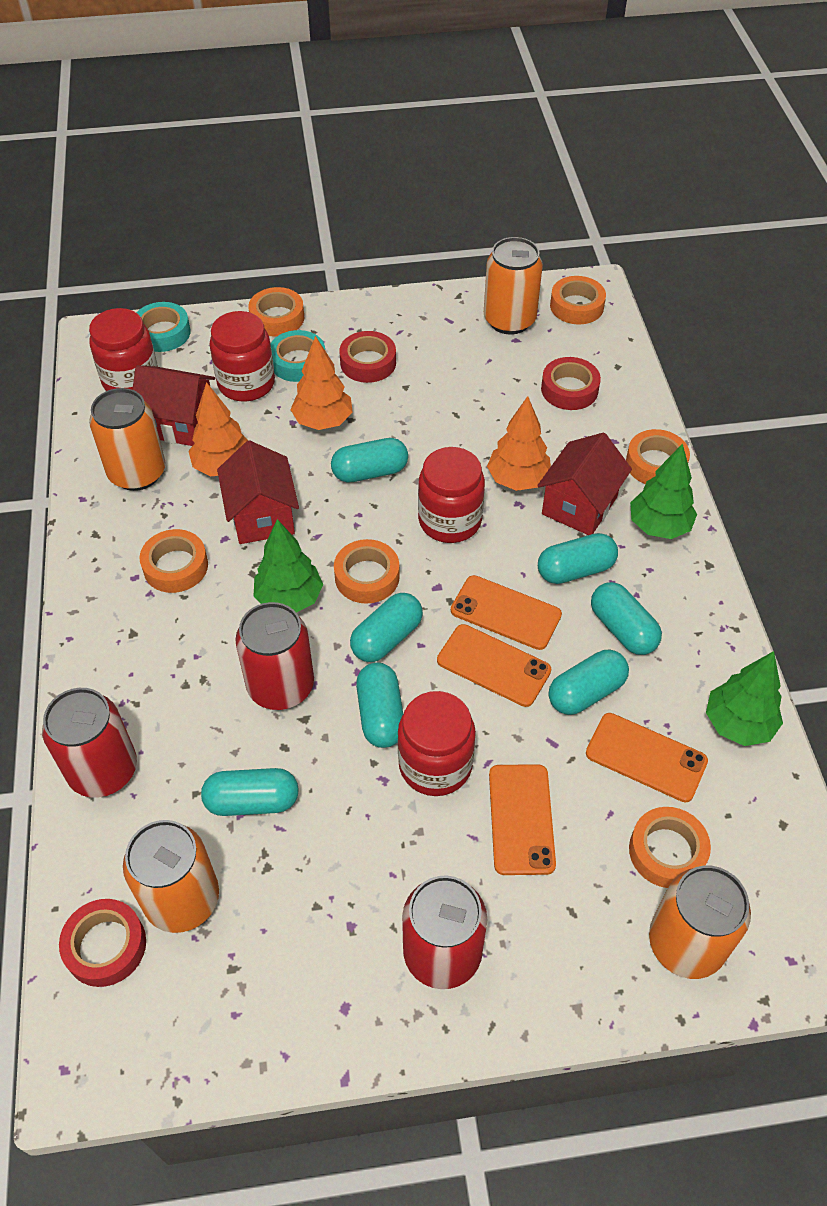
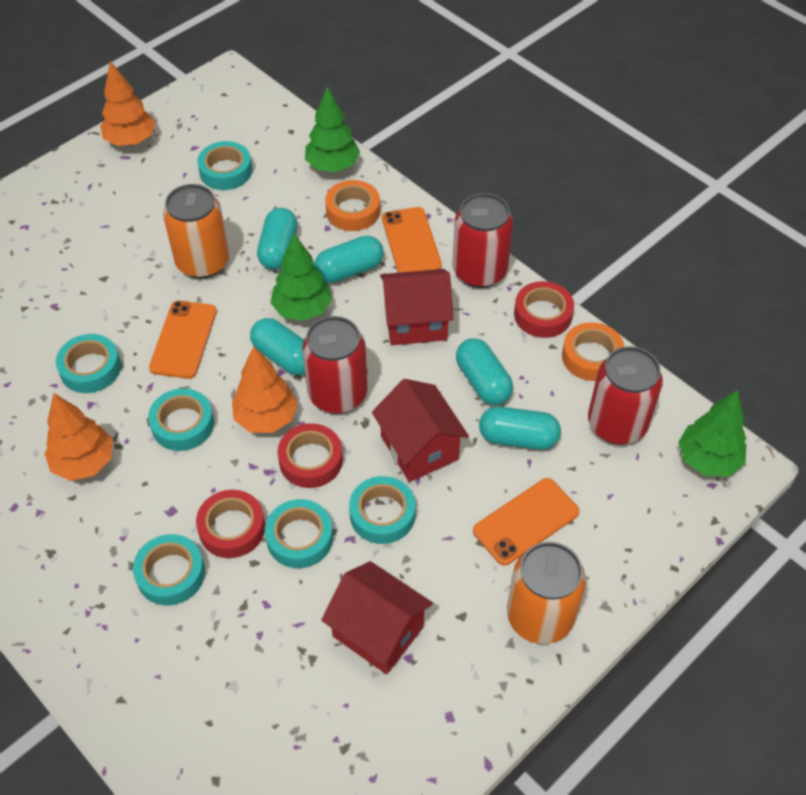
orange can: [89,388,166,491] [123,820,219,933] [484,237,543,335] [649,866,751,979] = 4 -> [163,184,229,279] [507,542,586,644] = 2
orange phone: [437,624,551,707] [451,575,562,650] [489,764,556,875] [586,713,708,802] = 4 -> [149,301,217,379] [382,207,442,273] [473,478,579,566] = 3
orange tape: [140,529,208,593] [248,287,304,337] [334,539,400,604] [550,276,606,324] [626,429,690,484] [629,807,711,888] = 6 -> [325,180,380,231] [562,322,624,381] = 2
red jar: [89,308,158,391] [210,311,275,401] [398,691,476,796] [418,447,485,543] = 4 -> none = 0
turquoise capsule: [201,768,299,816] [331,438,408,483] [350,593,423,662] [356,662,403,748] [538,533,618,584] [548,650,629,715] [591,582,662,655] = 7 -> [250,318,305,375] [257,208,298,270] [314,236,383,283] [456,338,513,405] [479,407,561,450] = 5
turquoise tape: [136,302,190,352] [270,330,325,382] = 2 -> [56,334,121,393] [133,534,205,606] [148,388,214,451] [197,141,252,190] [265,499,333,568] [349,476,416,544] = 6

